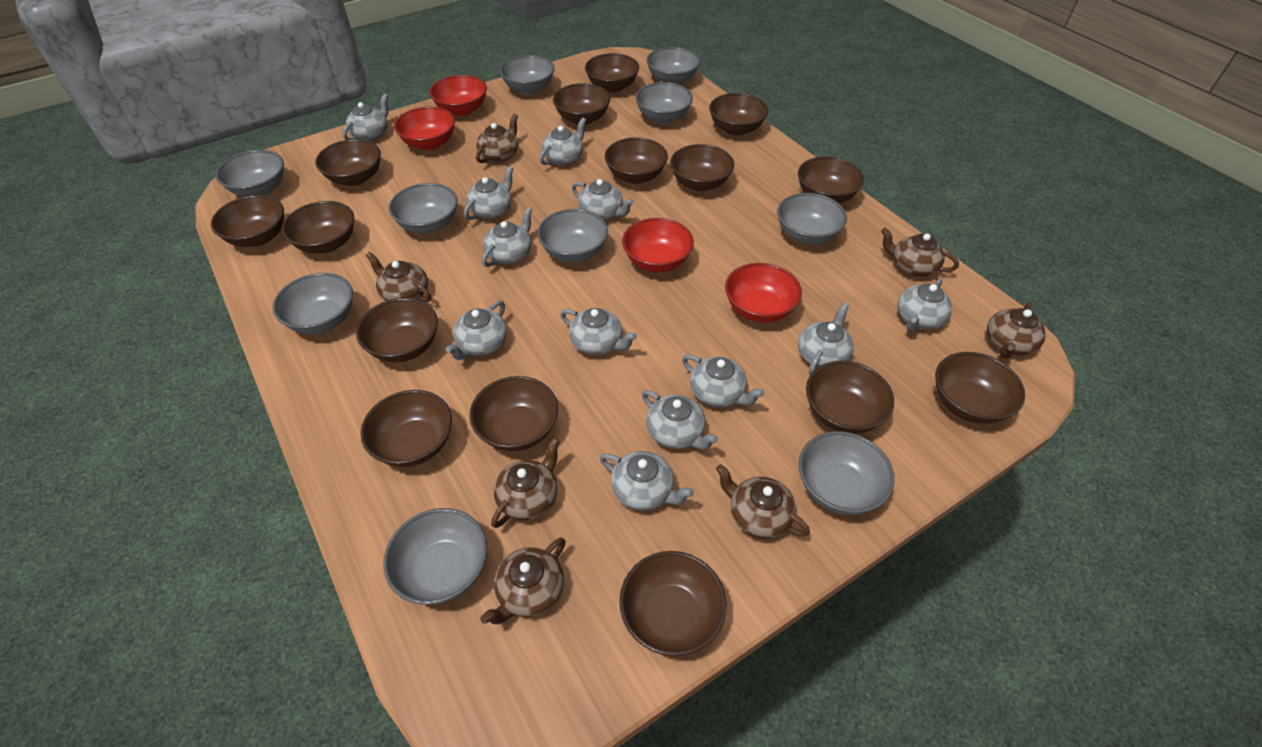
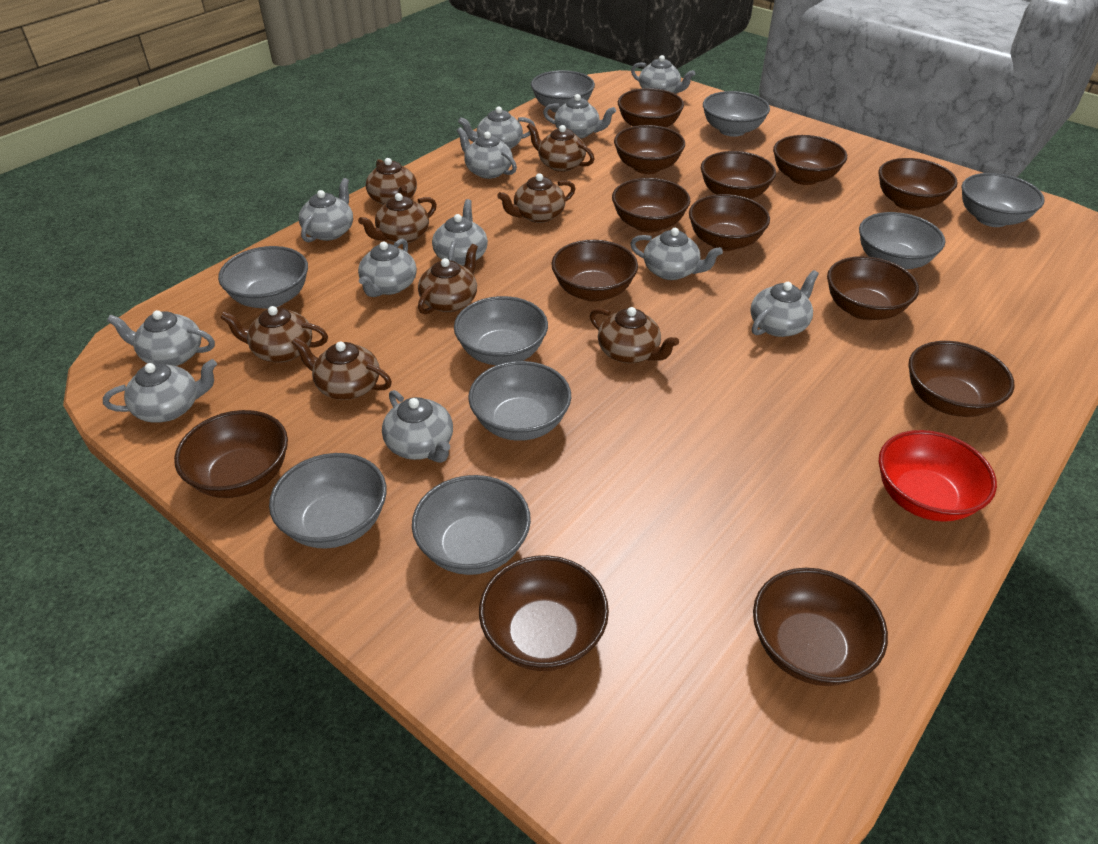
brown bowl: [211,195,284,247] [282,201,354,254] [315,139,381,186] [356,298,438,362] [360,390,452,467] [469,376,558,451] [553,83,611,125] [585,53,639,93] [605,137,668,184] [619,551,726,656] [670,144,734,191] [709,93,768,136] [798,156,864,203] [806,361,894,434] [935,352,1025,424] = 15 -> [174,410,288,498] [479,555,609,671] [551,240,638,302] [612,178,690,233] [614,125,685,174] [618,88,684,127] [689,194,770,251] [701,151,776,199] [753,568,888,686] [773,135,847,185] [827,256,919,320] [878,158,958,211] [908,341,1015,417] = 13
brown teapot: [366,252,431,302] [476,113,518,163] [480,537,566,624] [491,438,560,528] [716,464,810,539] [881,228,959,277] [987,302,1046,358] = 7 -> [220,306,328,362] [292,337,392,400] [358,193,437,243] [366,158,417,205] [418,244,478,314] [497,173,576,223] [527,123,595,172] [590,307,679,363] = 8
grey bowl: [216,150,284,197] [273,273,353,334] [383,508,487,605] [389,183,458,234] [500,55,555,95] [537,209,608,262] [635,82,693,124] [646,47,700,85] [777,193,847,244] [799,431,894,515] = 10 -> [218,246,308,309] [269,453,387,549] [412,475,531,575] [454,296,548,365] [468,361,571,441] [531,70,595,113] [703,91,770,137] [859,212,945,270] [961,173,1045,227] = 9
red bowl: [394,107,455,150] [429,75,487,116] [622,218,694,272] [725,263,802,323] = 4 -> [879,430,997,522] = 1

